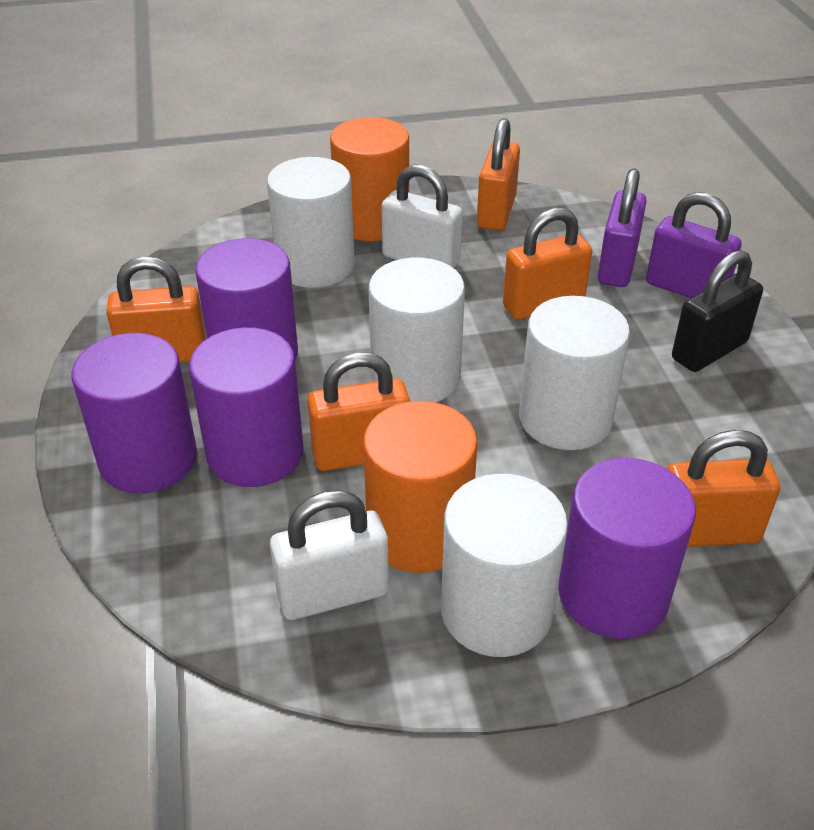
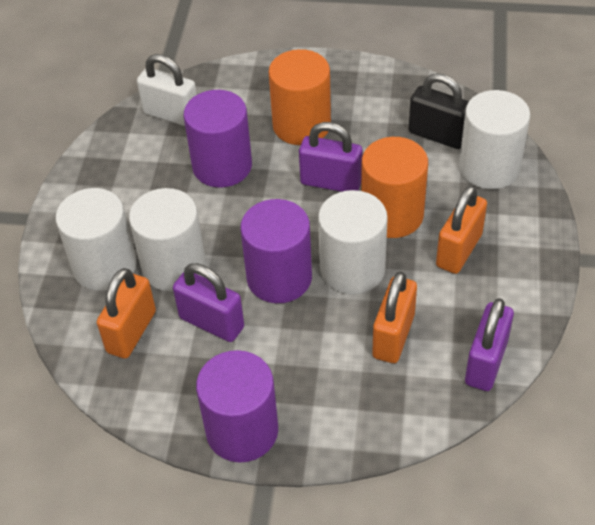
orange padlock: [106,256,206,362] [307,352,410,471] [477,118,520,231] [503,208,592,320] [667,430,780,547] = 5 -> [97,268,156,359] [372,272,417,363] [436,186,487,274] = 3
purple cylinder: [72,333,197,493] [189,327,304,487] [195,238,298,360] [558,458,696,639] = 4 -> [184,90,252,188] [196,350,278,462] [240,199,312,303] = 3
purple padlock: [598,169,647,287] [646,192,742,298] = 2 -> [173,263,244,342] [299,122,363,192] [465,298,514,391] = 3
white padlock: [270,490,389,620] [382,164,463,268] = 2 -> [137,54,197,126] = 1

